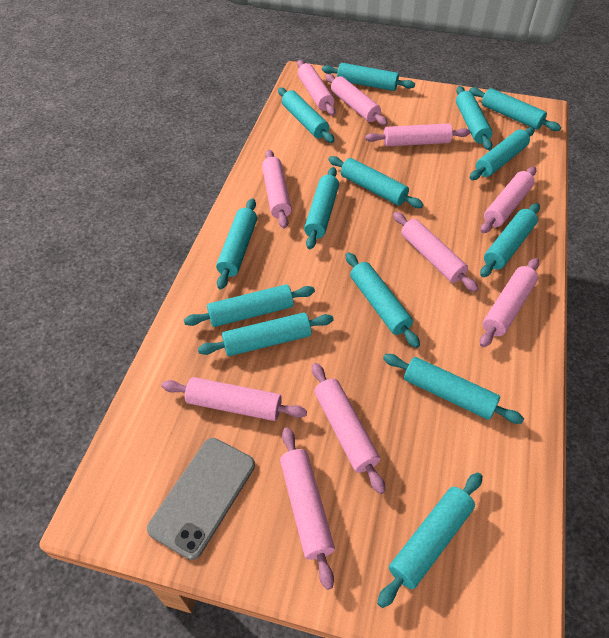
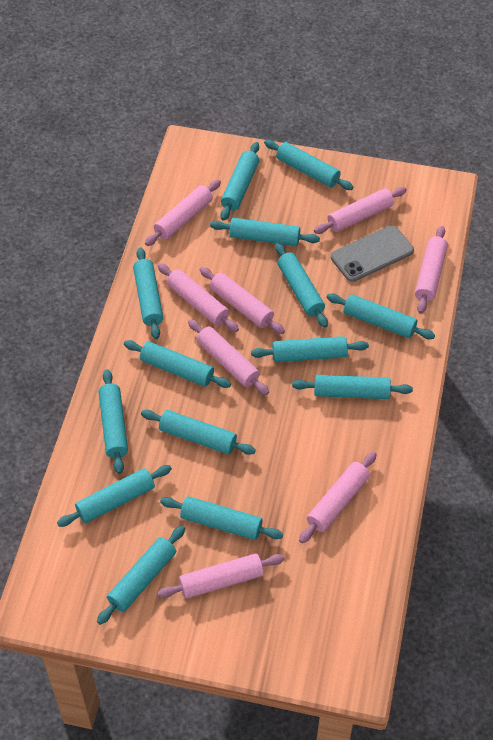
pink rolling pin: [161,377,307,421] [262,150,292,229] [280,427,335,590] [297,60,336,116] [312,363,385,494] [326,74,388,126] [365,123,470,146] [393,212,479,292] [480,258,539,347] [481,167,537,233] = 10 -> [145,180,221,246] [157,553,285,599] [158,263,239,332] [188,319,269,395] [200,267,285,334] [299,452,377,543] [314,187,407,234] [415,226,448,314] = 8

